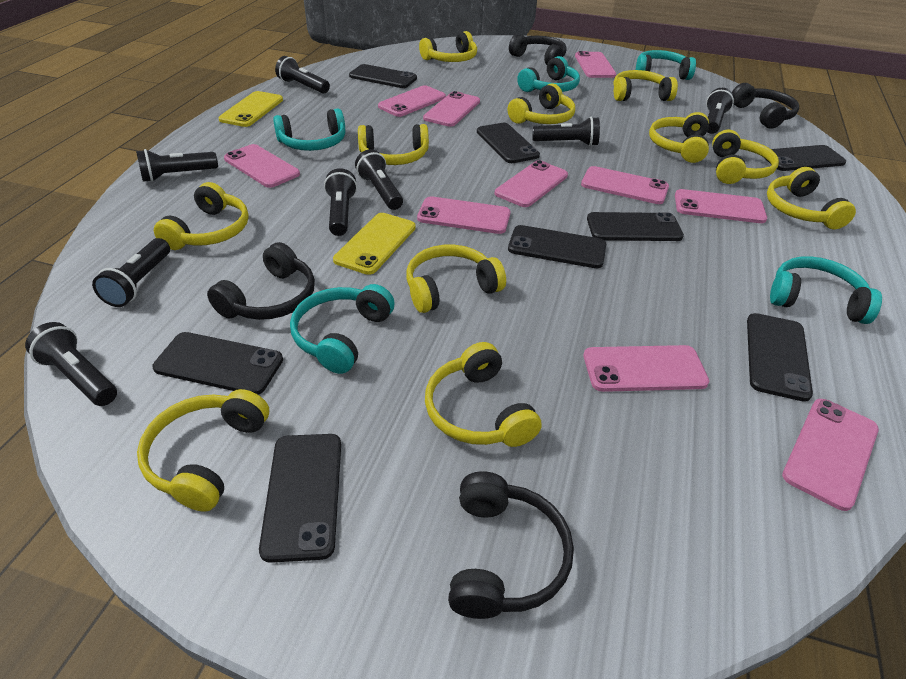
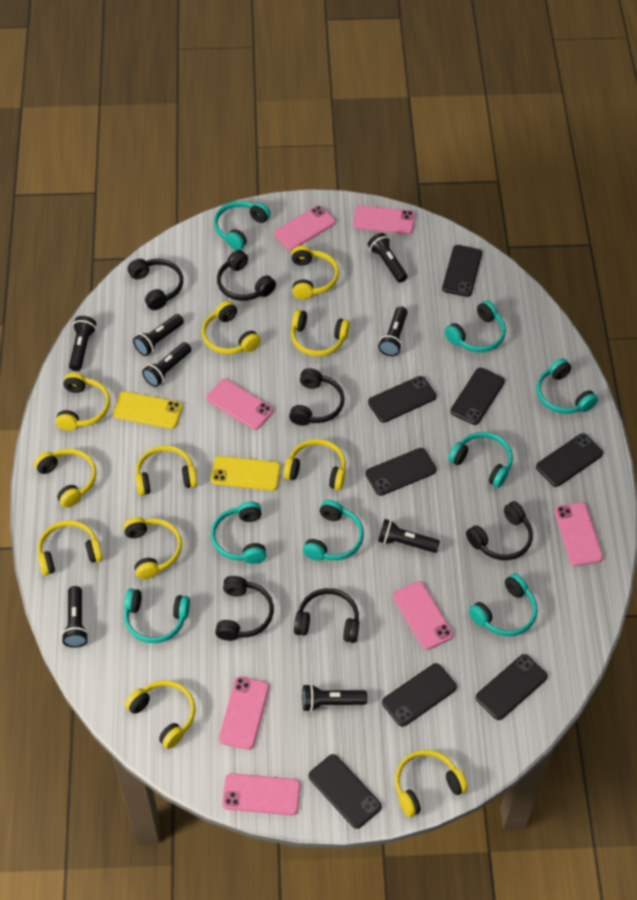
black headphones: [207,242,315,320] [448,471,574,619] [509,34,567,65] [732,83,799,128] = 4 -> [128,259,183,310] [215,576,274,641] [217,250,276,301] [289,368,345,426] [294,588,359,643] [466,501,533,560] = 6
pink phone: [224,144,300,188] [378,85,446,117] [417,196,511,234] [423,91,480,127] [495,160,568,207] [575,51,616,78] [581,166,669,204] [584,345,709,392] [675,189,767,223] [782,399,879,511] = 10 -> [206,379,273,430] [219,676,269,750] [222,773,300,815] [274,206,336,250] [353,205,415,234] [393,581,453,650] [554,502,603,566] = 7
turquoise headphones: [273,109,345,151] [290,284,395,374] [517,56,580,92] [636,50,696,80] [770,256,882,324] = 5 -> [124,588,190,643] [211,501,267,564] [214,201,270,250] [303,500,364,561] [445,300,506,352] [448,432,513,488] [469,573,538,636] [536,358,598,414] = 8

